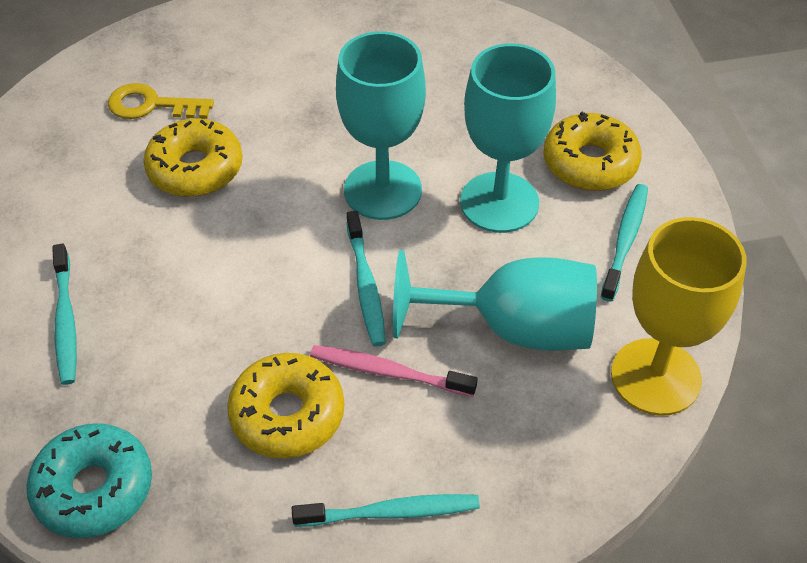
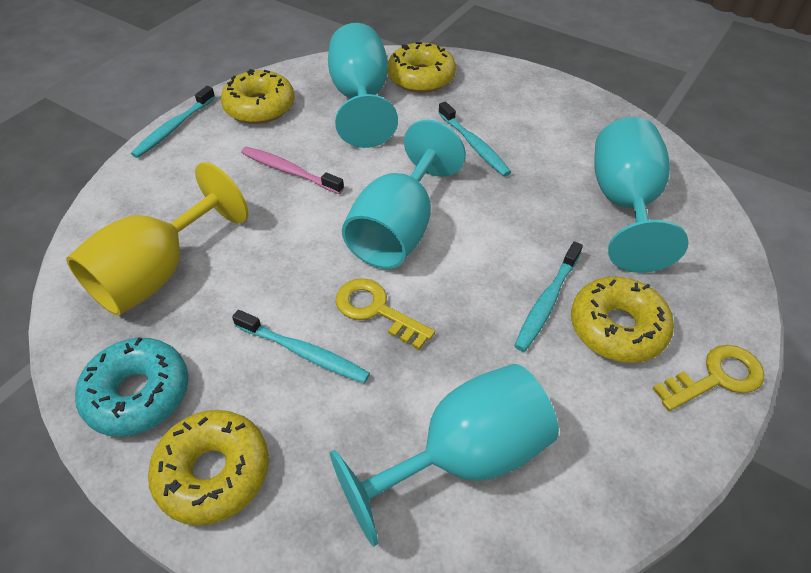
turquoise goblet: [336,31,426,220] [393,250,597,351] [460,44,556,233] = 3 -> [328,23,398,148] [330,364,559,547] [342,120,466,269] [594,117,689,273] = 4
yellow donut: [143,119,242,197] [227,353,344,458] [543,111,641,191] = 3 -> [148,410,269,526] [221,69,295,124] [388,42,456,93] [571,276,674,363] = 4
yellow key: [108,83,214,119] = 1 -> [336,278,435,350] [653,345,764,411] = 2

